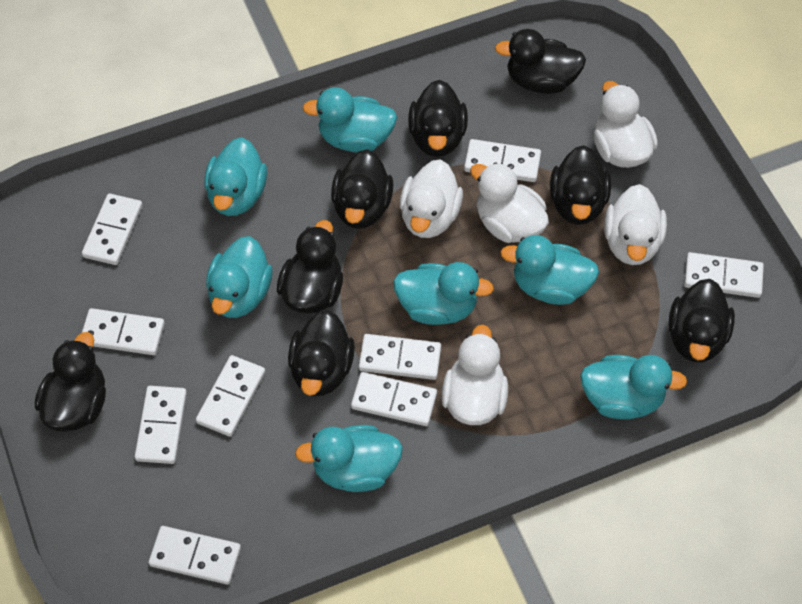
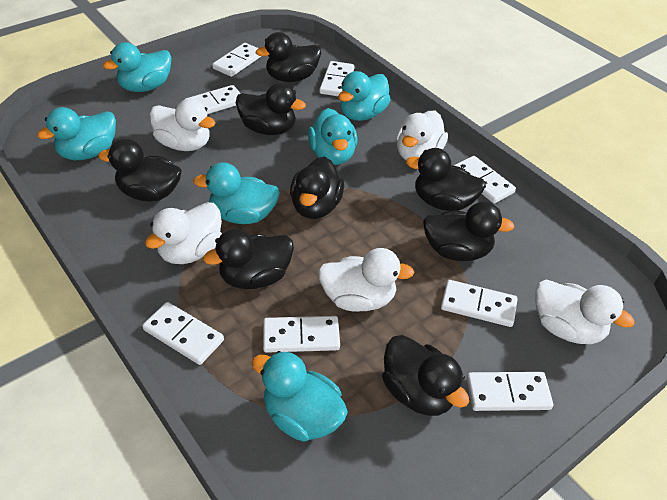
turquoise duck: [204,137,267,216] [206,236,273,318] [295,425,403,492] [302,87,397,153] [393,262,494,325] [500,235,599,305] [580,355,687,419] = 7 -> [37,107,116,160] [103,42,172,92] [193,162,280,224] [252,351,348,442] [308,108,357,165] [338,71,391,121] = 6
white domino: [82,194,143,265] [82,308,165,355] [135,386,187,464] [149,526,241,585] [196,355,266,437] [351,372,437,426] [359,334,441,380] [464,139,541,182] [684,252,764,298] = 9 -> [142,302,224,365] [184,85,241,114] [212,43,262,77] [263,316,340,353] [319,61,355,96] [441,280,518,327] [454,156,516,203] [467,372,553,411] = 8

